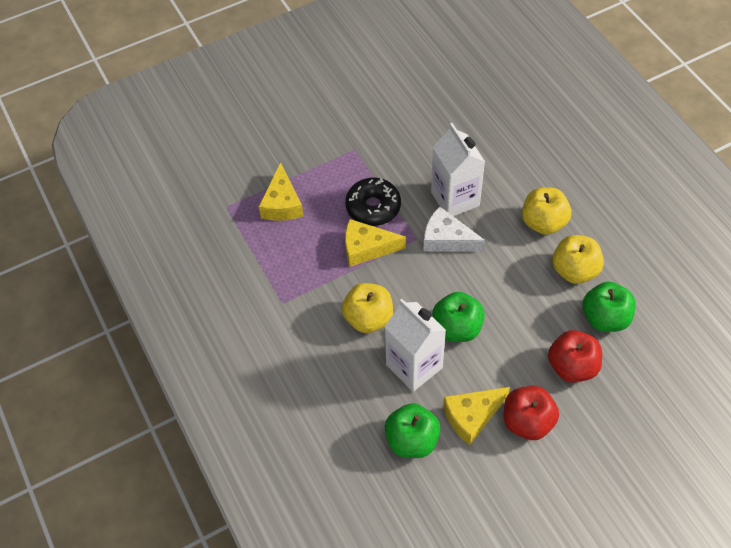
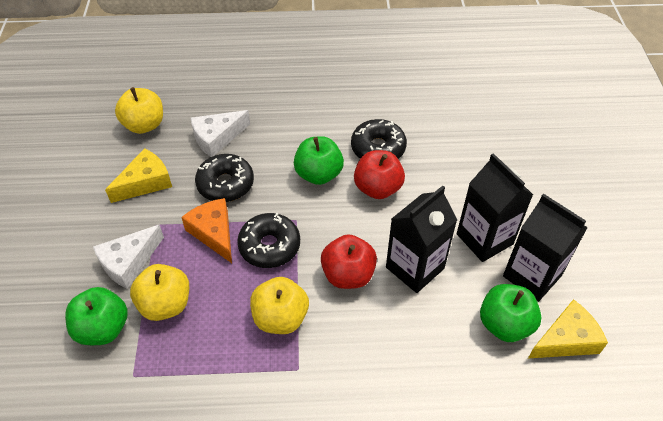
black carton: none = 0 -> [386,186,457,293] [457,153,533,262] [503,194,588,302] = 3
black donut: [345,178,401,226] = 1 -> [195,154,254,202] [237,213,300,268] [351,119,407,159] = 3
orange cheese: none = 0 -> [181,198,232,263] = 1
white carton: [385,299,446,392] [431,123,485,216] = 2 -> none = 0
white cheese: [423,206,485,252] = 1 -> [93,225,164,289] [191,110,250,157] = 2
yellow cheese: [259,162,304,221] [345,219,406,267] [443,387,510,445] = 3 -> [105,148,172,203] [528,299,608,358] = 2

